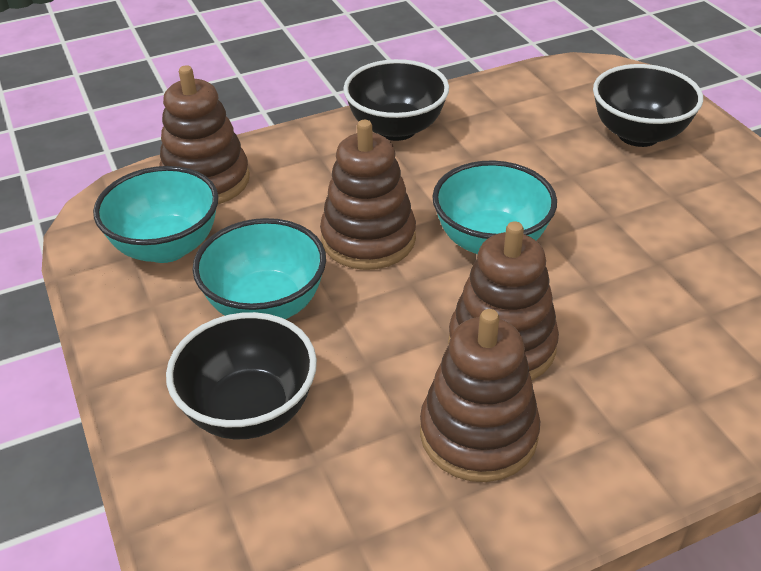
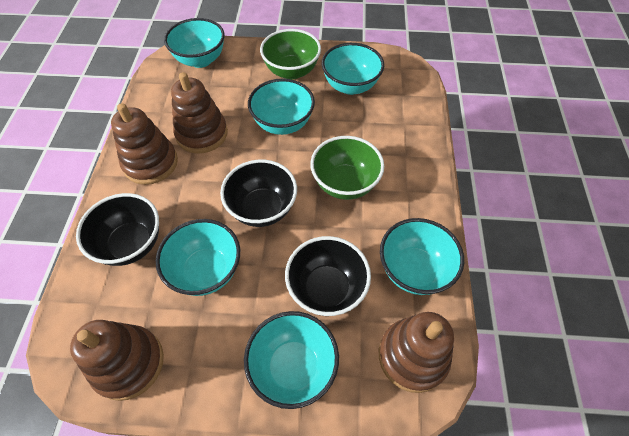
green bowl: none = 0 -> [260,29,321,80] [310,136,384,200] = 2
turquoise bowl: [93,166,219,263] [192,218,326,319] [432,160,557,255] = 3 -> [156,219,240,296] [164,18,225,68] [244,311,339,409] [248,79,315,135] [322,43,384,95] [380,218,464,295] = 6

